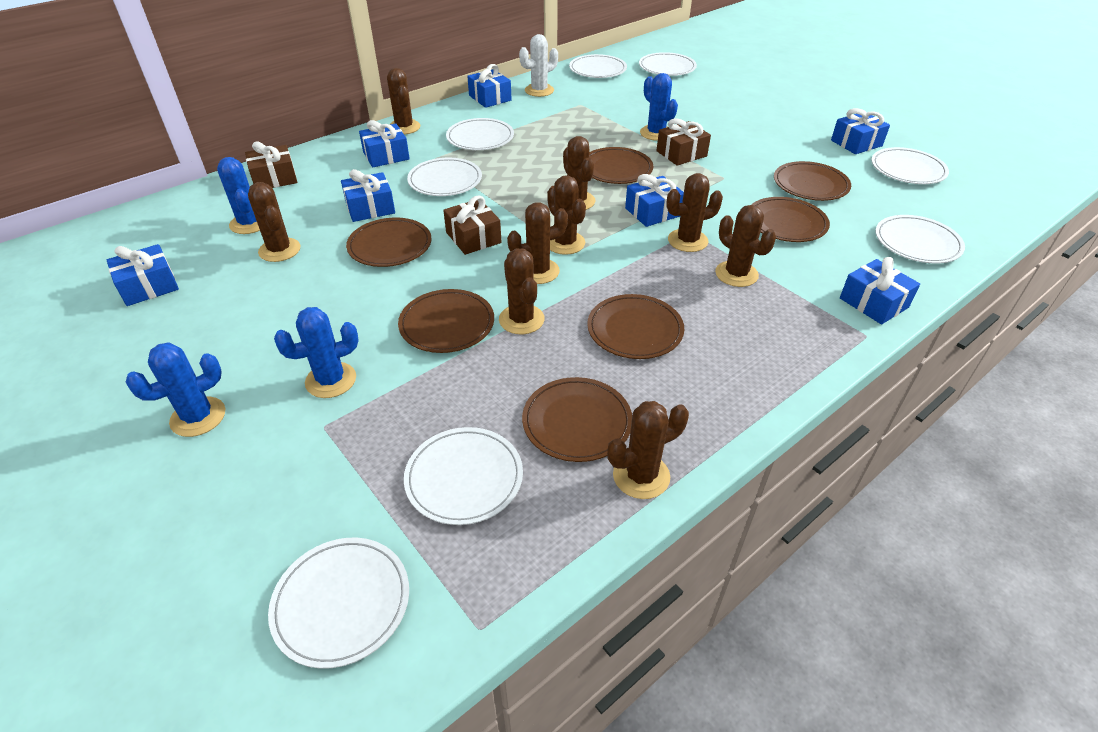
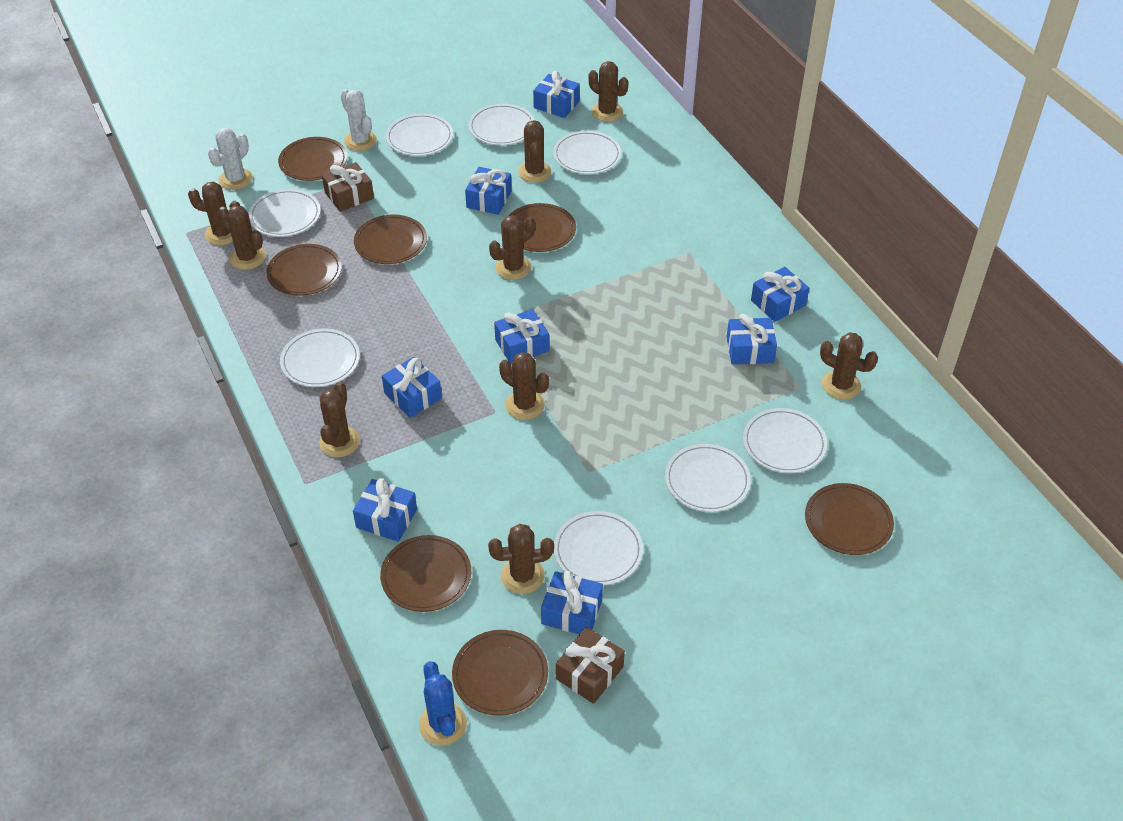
blue cactus: [126,342,225,437] [217,157,260,234] [274,307,359,398] [640,73,678,141] = 4 -> [419,661,467,746] = 1
blue gift: [107,244,179,306] [341,169,395,222] [359,120,410,168] [467,64,512,108] [625,174,684,227] [831,108,890,154] [840,257,920,324] = 7 -> [353,478,417,542] [382,357,442,418] [465,167,512,215] [494,309,549,364] [533,71,580,118] [541,571,603,635] [727,314,777,365] [751,267,809,322] = 8
brown gift: [245,141,298,188] [443,195,501,255] [656,118,711,166] = 3 -> [322,162,374,212] [556,627,625,704] = 2
white cactus: [519,34,558,97] = 1 -> [208,128,253,190] [340,89,377,151] = 2

